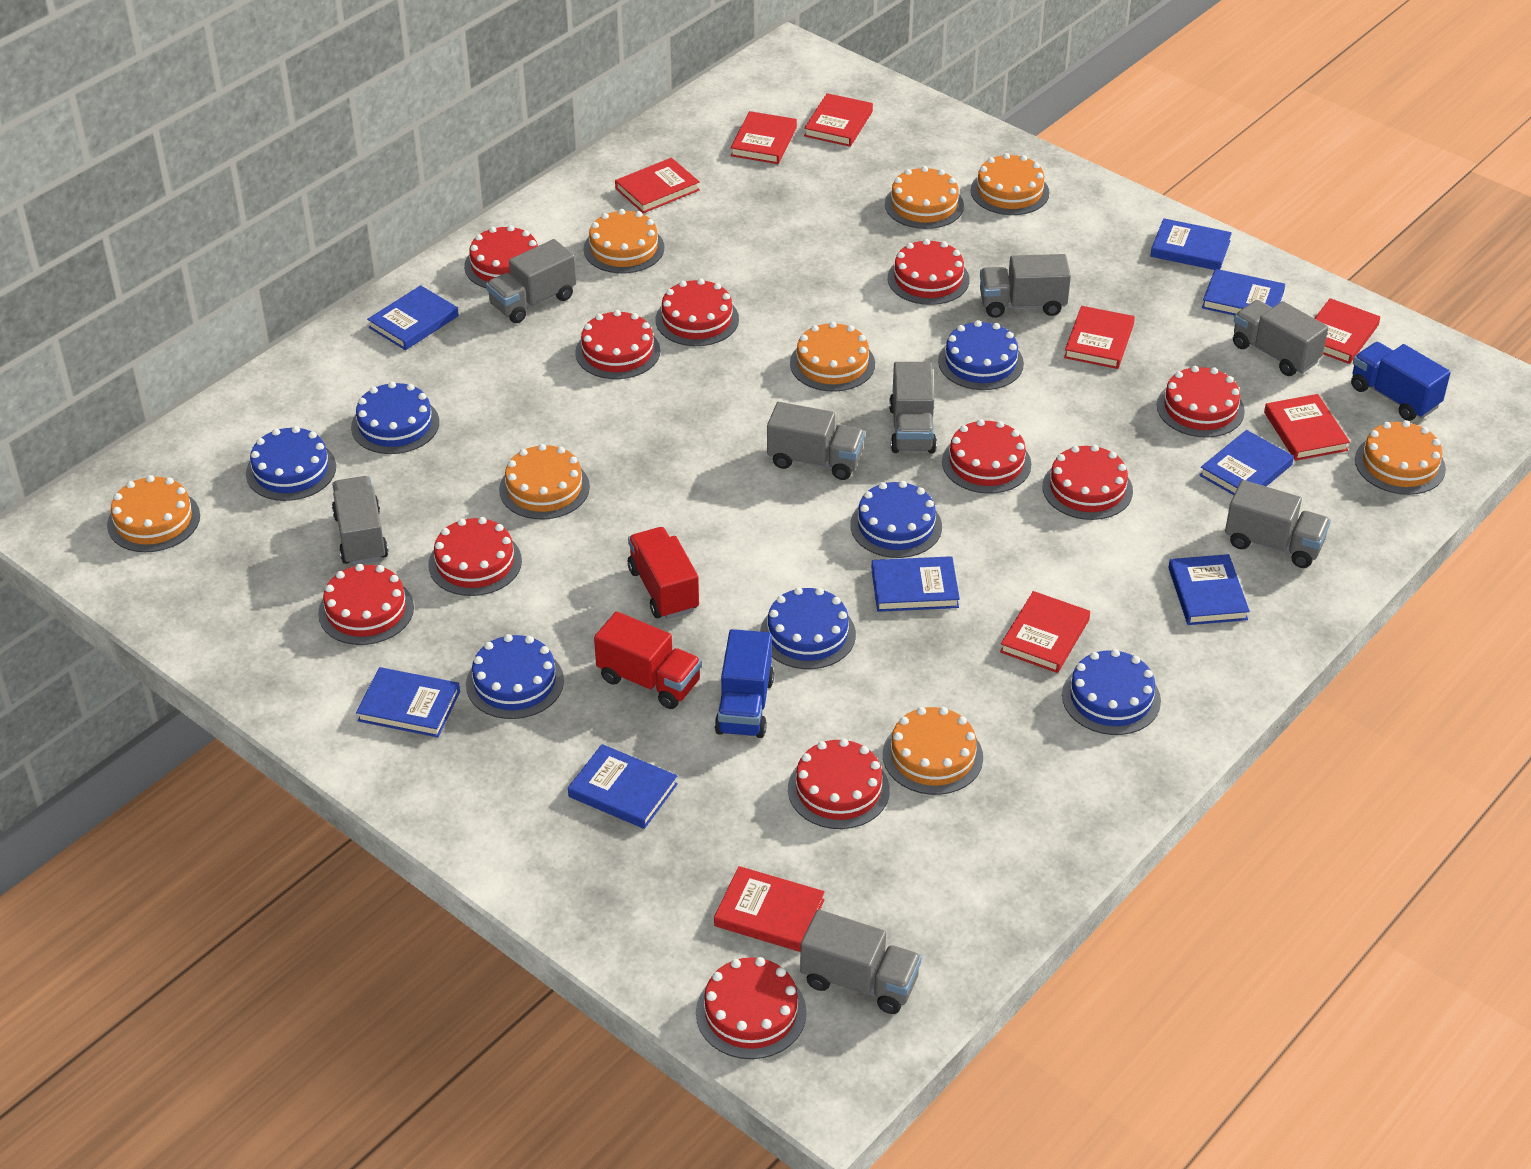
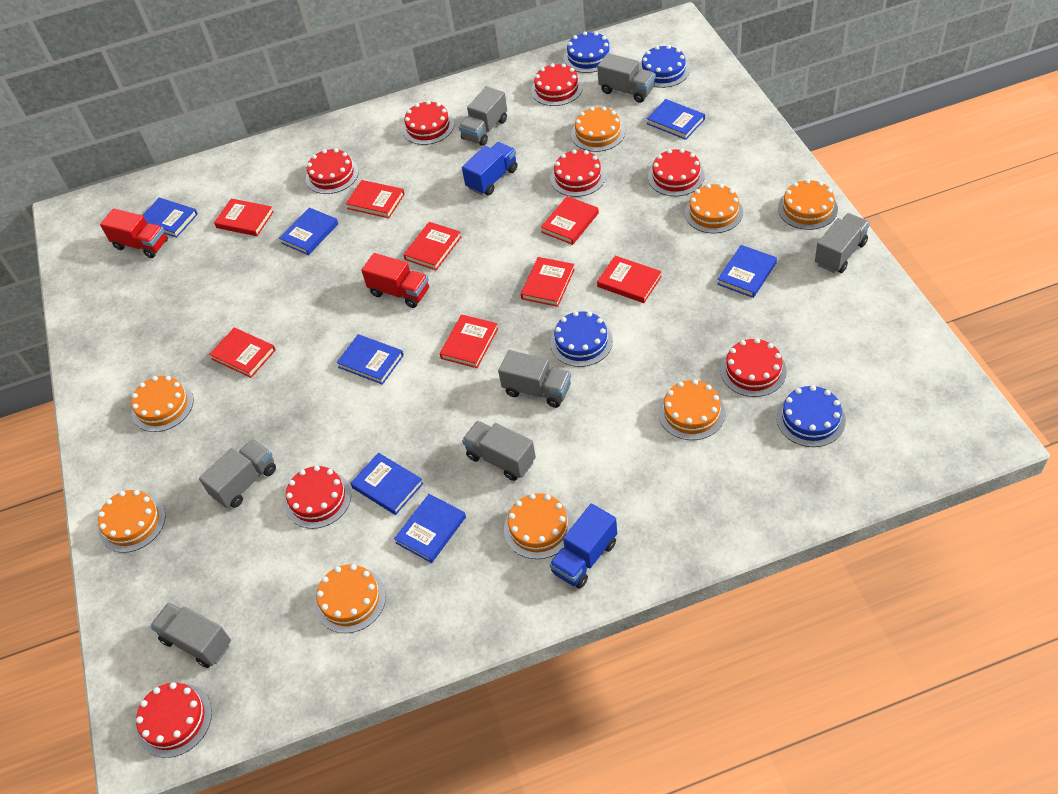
blue book: [356,667,460,737] [367,285,459,350] [568,744,678,829] [871,556,960,612] [1150,218,1232,270] [1168,554,1250,625] [1199,430,1294,495] [1202,269,1285,316] = 8 -> [143,198,198,238] [279,207,338,255] [336,334,404,385] [350,453,424,515] [394,494,466,563] [647,99,705,140] [717,245,777,298] = 7
blue cake: [246,426,336,501] [351,381,439,454] [466,634,564,719] [760,587,856,669] [850,481,942,558] [938,320,1024,390] [1062,649,1161,735] = 7 -> [550,311,613,367] [564,31,614,73] [639,45,690,88] [776,385,846,447] = 4
grey truck: [332,476,388,565] [486,239,576,323] [767,402,865,480] [800,909,922,1014] [889,362,937,453] [980,254,1071,318] [1225,480,1331,568] [1233,300,1328,376] = 8 -> [150,603,231,668] [199,439,276,508] [459,87,507,146] [462,421,536,481] [498,350,571,408] [597,53,656,103] [815,213,870,273] = 7
red cake: [318,564,414,645] [428,517,522,596] [464,225,538,288] [575,310,660,379] [655,278,739,346] [696,957,807,1059] [788,738,890,829] [887,239,970,305] [942,419,1031,494] [1042,445,1133,520] [1157,366,1245,438] = 11 -> [136,682,212,758] [285,465,351,529] [306,148,359,194] [402,101,454,145] [531,63,583,106] [551,149,606,197] [648,149,705,196] [720,338,787,397] = 8

